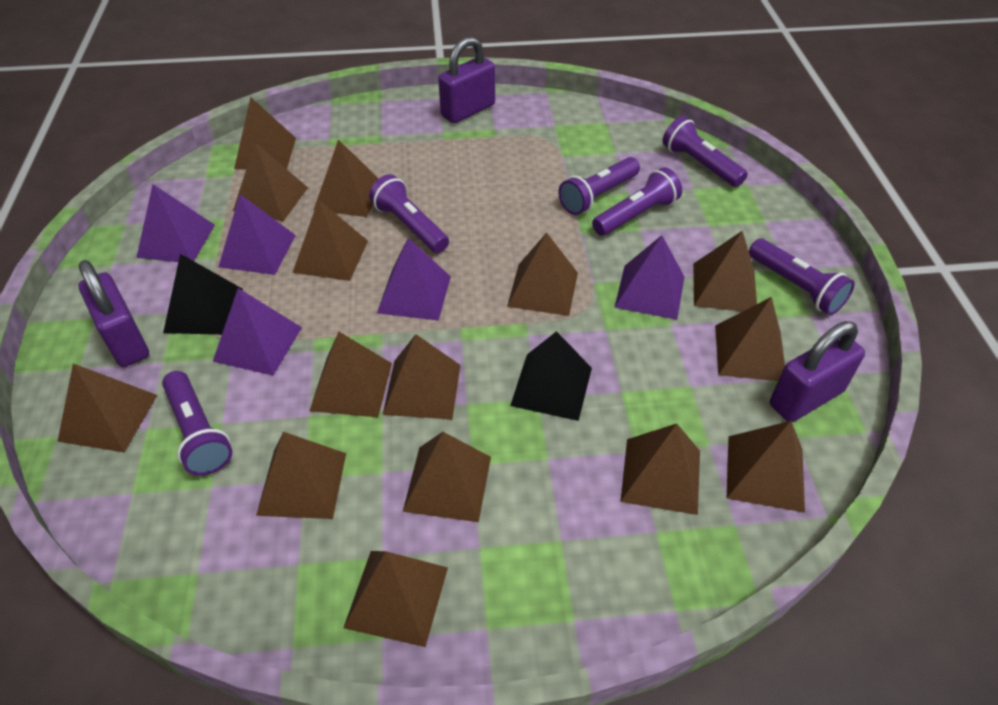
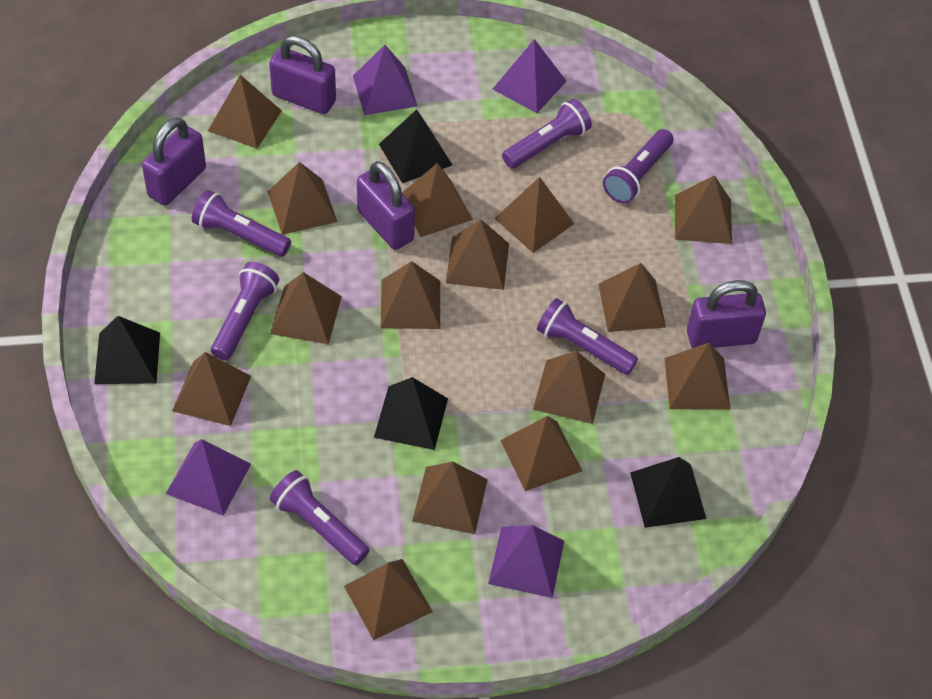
black pyramid: [163,254,243,335] [510,331,592,421] = 2 -> [94,316,160,384] [374,377,448,450] [379,109,452,183] [630,457,706,528] = 4
purple padlock: [78,260,149,367] [438,37,495,123] [770,321,865,422] = 3 -> [142,117,206,206] [269,35,336,114] [357,161,415,250] [687,280,766,348] = 4
purple pyramid: [136,184,215,262] [213,288,302,376] [218,194,296,275] [377,238,451,321] [614,235,684,320] = 5 -> [166,439,251,516] [353,45,418,115] [488,525,564,598] [493,39,566,113] = 4

